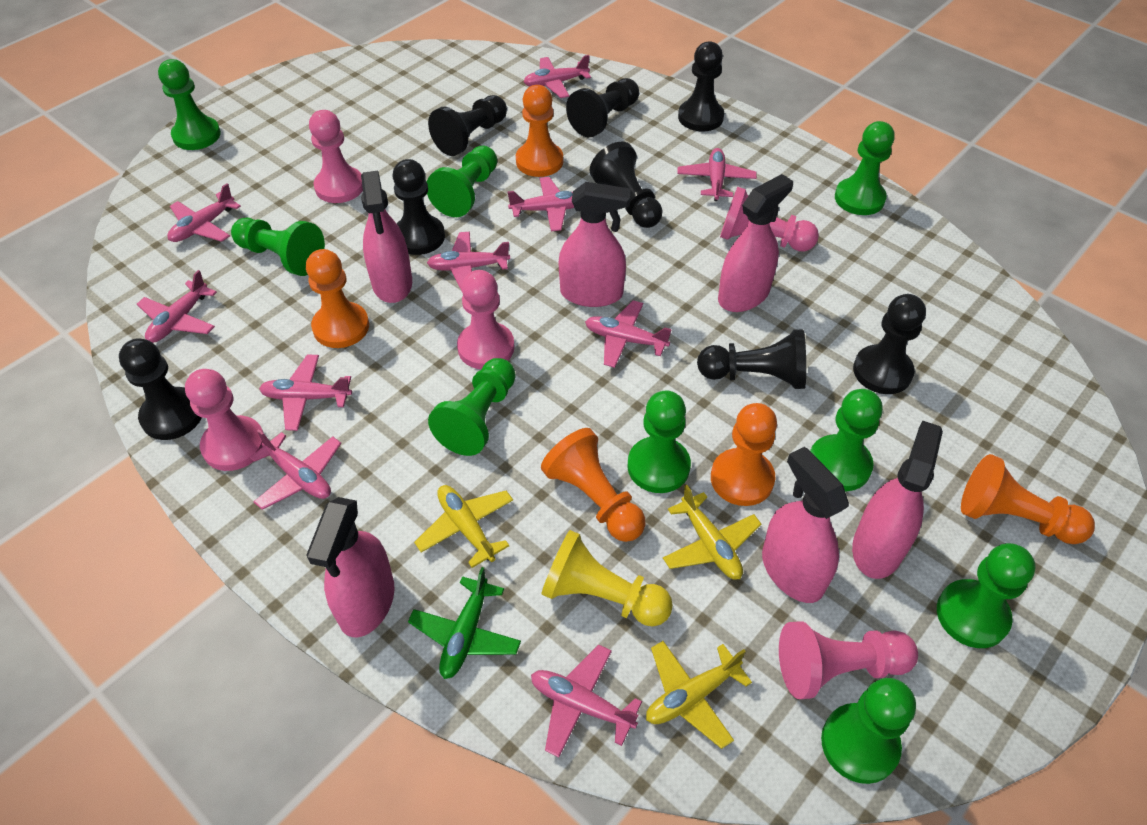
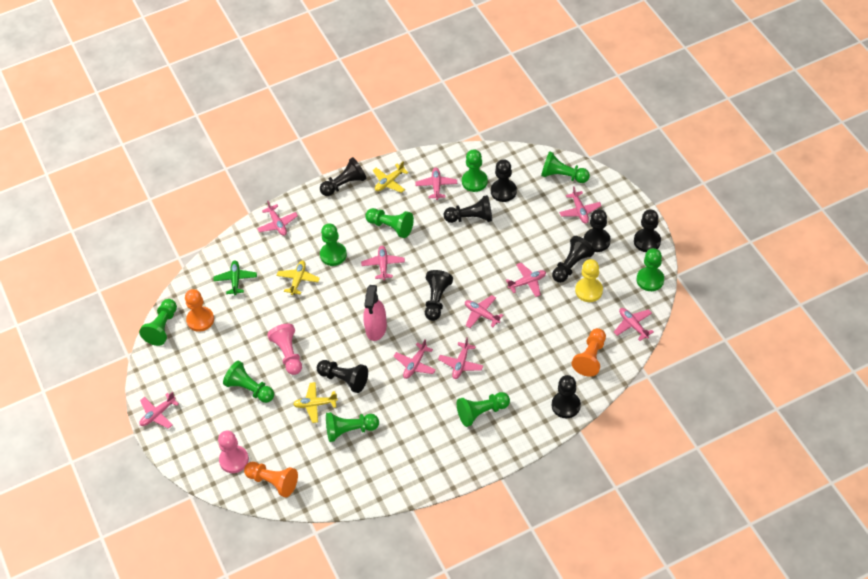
black pawn: [119,338,202,440] [392,159,445,255] [428,95,507,156] [566,78,639,137] [589,142,663,228] [678,41,724,131] [697,329,806,389] [853,294,926,394] = 8 -> [317,360,368,393] [320,157,367,196] [425,270,453,321] [444,195,492,223] [491,159,517,202] [552,236,595,283] [552,375,581,418] [584,209,611,252] [634,209,661,252] = 9
orange pawn: [306,249,369,348] [516,85,563,177] [541,428,646,542] [711,403,777,506] [961,454,1095,544] = 5 -> [185,289,214,332] [244,462,298,497] [572,328,606,377] = 3
pink pawn: [185,369,264,471] [309,110,363,203] [457,270,515,369] [720,187,819,252] [779,621,918,699] = 5 -> [218,431,249,473] [267,324,302,375] = 2
pink spray bottle: [306,497,395,637] [361,171,412,303] [559,182,631,307] [718,174,793,312] [762,447,849,603] [852,421,943,579] = 6 -> [363,285,387,341] = 1

